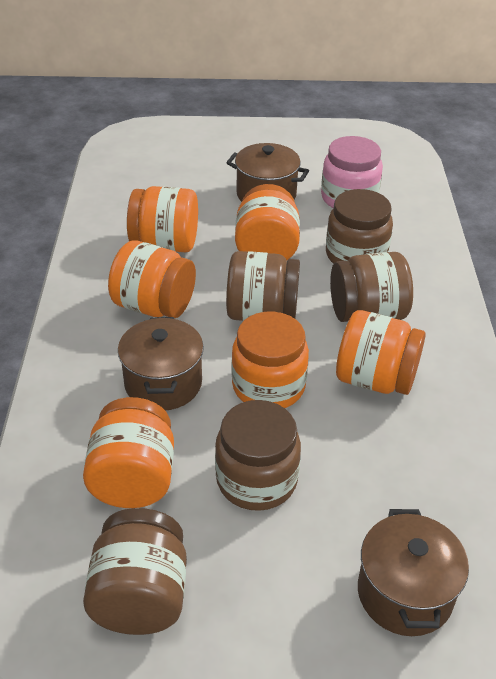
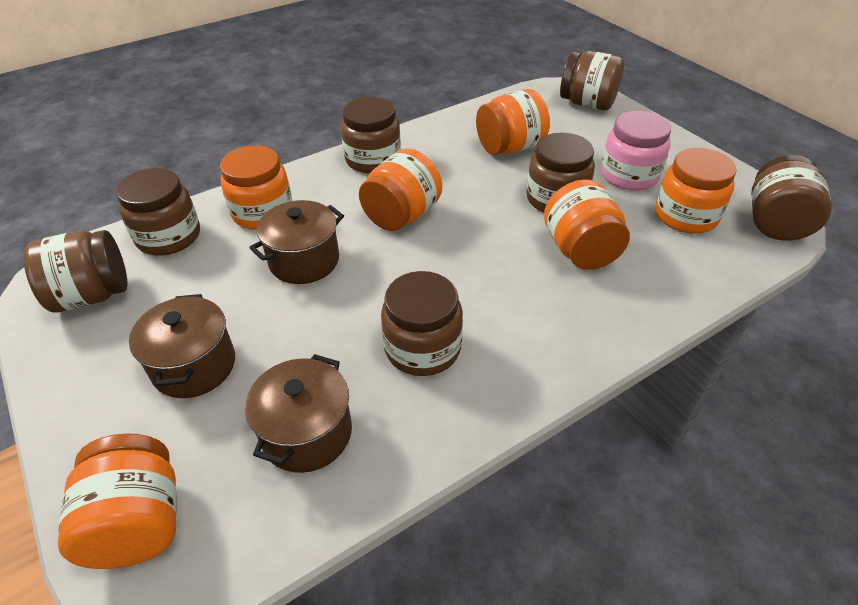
brown jar: [83,508,187,635] [215,400,301,511] [226,251,300,321] [326,189,393,264] [330,252,413,322] = 5 -> [23,230,127,313] [116,168,200,256] [341,97,401,174] [381,271,463,376] [526,133,595,213] [560,51,624,110] [751,155,832,241] = 7

